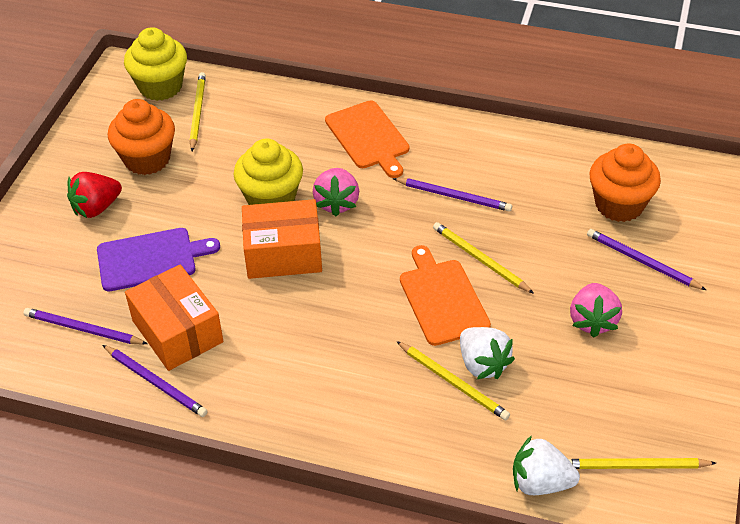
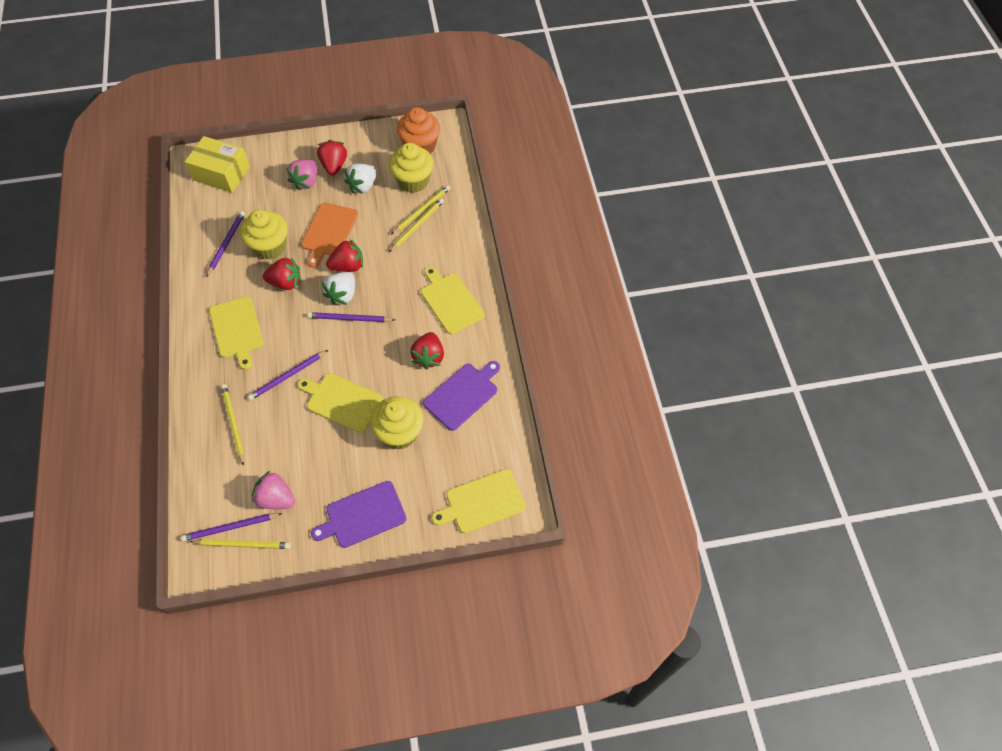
orange box: [125,264,224,371] [242,199,322,279] = 2 -> none = 0
orange cupcake: [108,99,175,175] [589,143,661,222] = 2 -> [397,107,440,154] = 1
orange cutting board: [325,101,409,178] [400,245,491,346] = 2 -> [301,203,358,268] = 1
purple cutting board: [97,228,220,291] = 1 -> [311,481,407,548] [423,361,500,431] = 2
red strawberry: [67,172,122,218] = 1 -> [263,257,301,290] [317,140,347,176] [326,239,363,272] [410,332,444,370] = 4
yellow box: none = 0 -> [185,136,250,193] = 1
yellow cupcake: [124,27,187,101] [234,139,303,205] = 2 -> [240,209,288,260] [370,396,423,450] [389,143,434,193] = 3
yellow cutting board: none = 0 -> [209,296,264,370] [298,373,383,433] [421,267,485,334] [431,469,526,533] = 4

